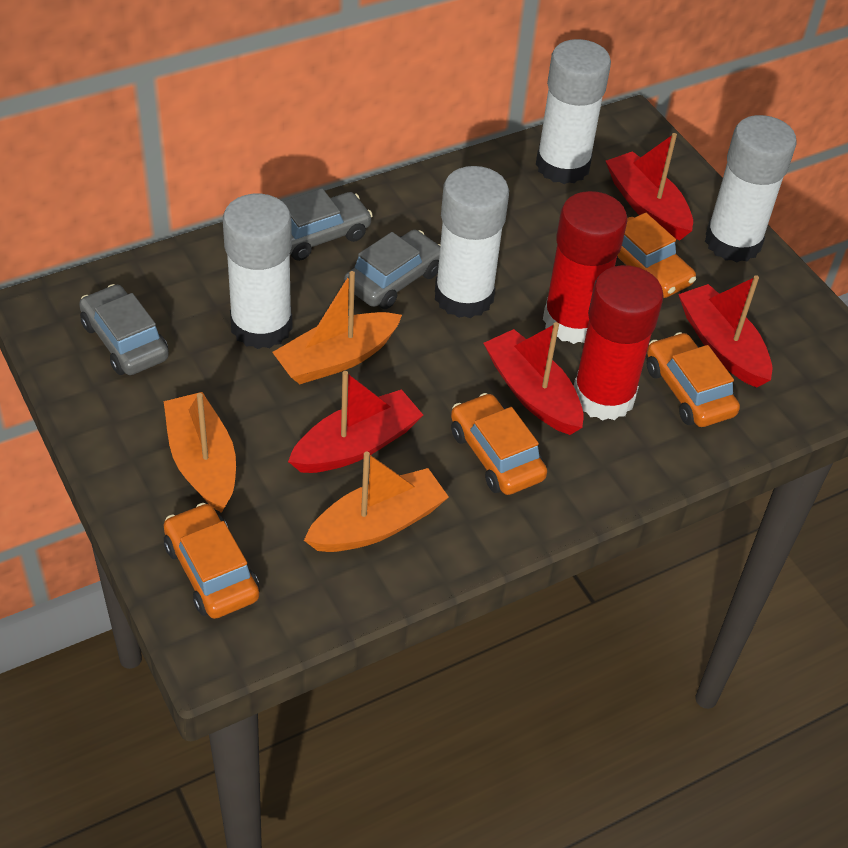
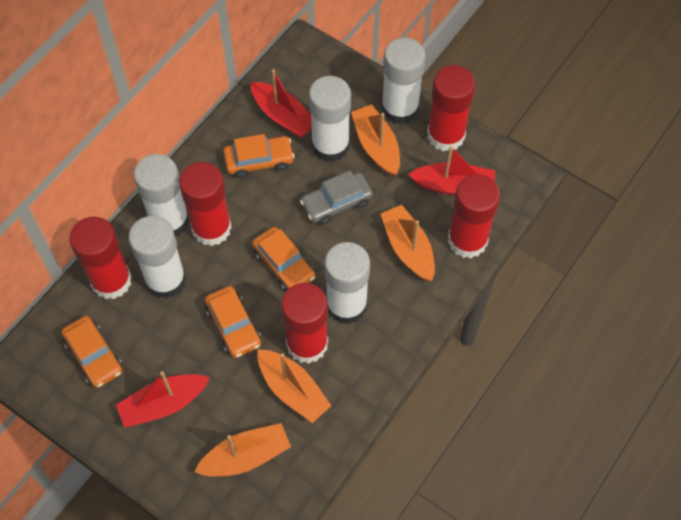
grey car: [79,284,169,375] [282,188,373,261] [344,230,440,309] = 3 -> [300,171,373,225] = 1
orange boat: [164,392,236,513] [272,271,402,384] [304,452,449,552] = 3 -> [194,423,291,476] [257,349,331,423] [351,104,400,176] [381,205,435,281] = 4
red boat: [288,371,423,473] [483,322,584,435] [606,133,693,240] [678,275,772,388] = 4 -> [116,371,210,428] [250,69,312,138] [408,146,495,195] = 3
red glue stick: [543,191,627,344] [574,265,664,421] = 2 -> [70,217,132,299] [179,162,232,246] [281,283,328,364] [427,65,475,151] [448,174,500,258] = 5
white glue stick: [223,194,292,349] [435,166,509,318] [536,39,611,184] [705,115,797,262] = 4 -> [129,216,186,299] [134,154,189,236] [309,76,351,162] [324,242,370,324] [381,37,426,125] = 5

